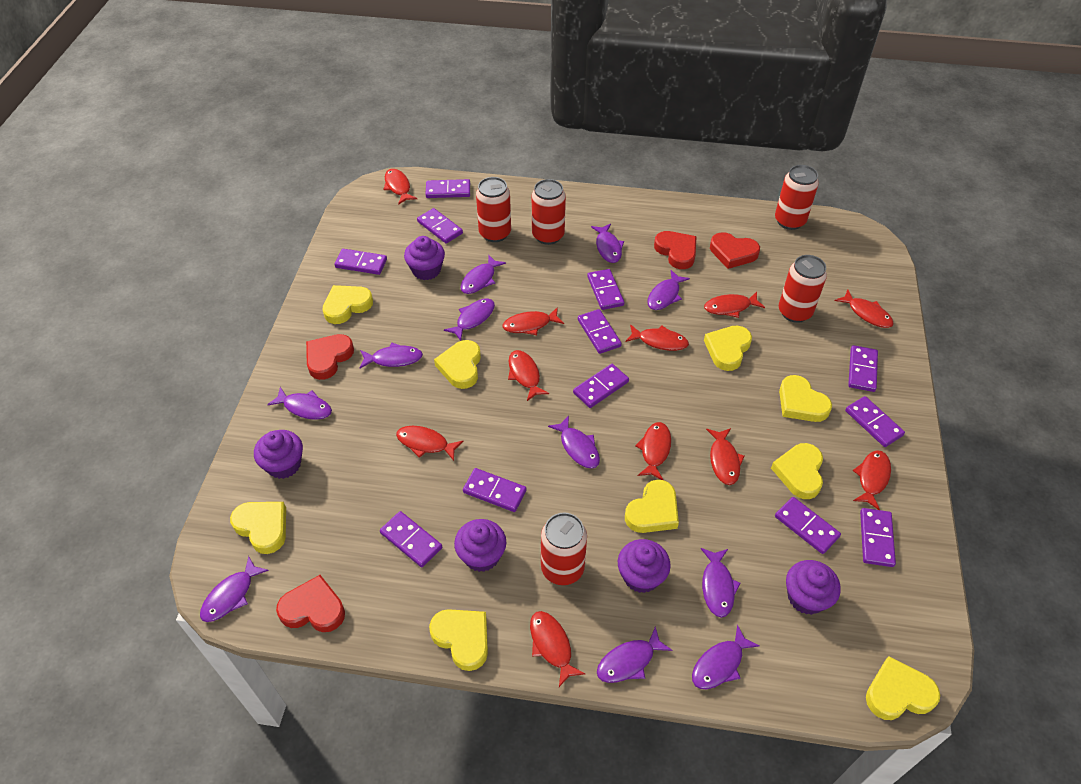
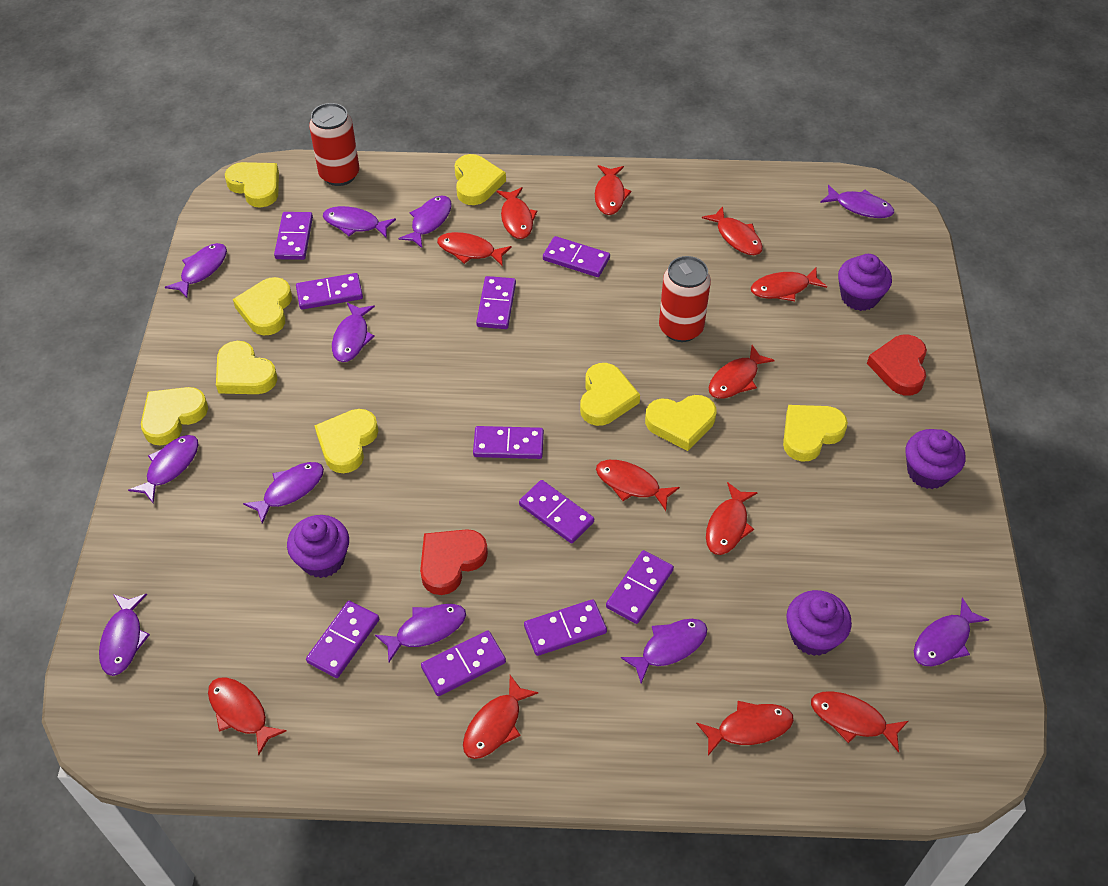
purple cupcake: [254,430,303,479] [404,236,445,280] [454,519,506,572] [618,539,671,593] [786,560,841,615] = 5 -> [287,515,349,578] [786,590,852,656] [838,254,892,311] [906,429,966,489] = 4
purple domino: [334,249,387,275] [380,511,442,567] [417,208,463,243] [425,179,470,198] [463,468,527,512] [573,364,629,408] [578,309,622,354] [587,269,624,310] [775,497,841,554] [845,396,905,447] [848,345,878,392] [860,508,896,567] = 12 -> [274,212,313,260] [296,273,363,310] [306,601,379,678] [421,630,506,696] [473,426,544,459] [476,276,516,329] [519,480,594,543] [524,599,607,656] [543,236,610,277] [606,550,674,624] = 10
red can: [476,177,511,242] [532,179,566,245] [541,513,587,585] [775,165,819,230] [779,255,827,323] = 5 -> [309,103,360,186] [659,256,711,342] = 2
red fish: [383,169,417,205] [396,426,464,461] [502,307,564,335] [508,350,549,401] [530,611,585,687] [626,324,689,351] [635,422,671,480] [704,292,765,318] [706,428,745,485] [835,289,894,328] [853,450,891,510] = 11 -> [208,677,287,755] [437,232,512,267] [463,675,539,759] [496,187,538,239] [595,165,632,215] [596,460,680,511] [696,701,794,756] [702,206,763,255] [706,482,758,555] [709,345,775,399] [751,268,827,301] [811,691,908,753] = 12
red heart: [276,575,345,632] [306,334,354,380] [654,231,697,269] [710,232,760,269] = 4 -> [420,529,488,595] [867,335,927,396] = 2

